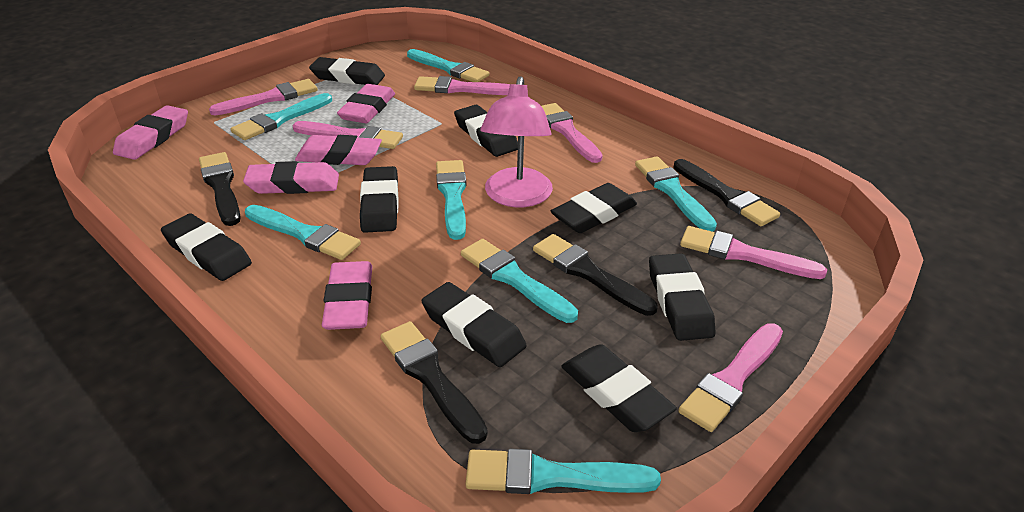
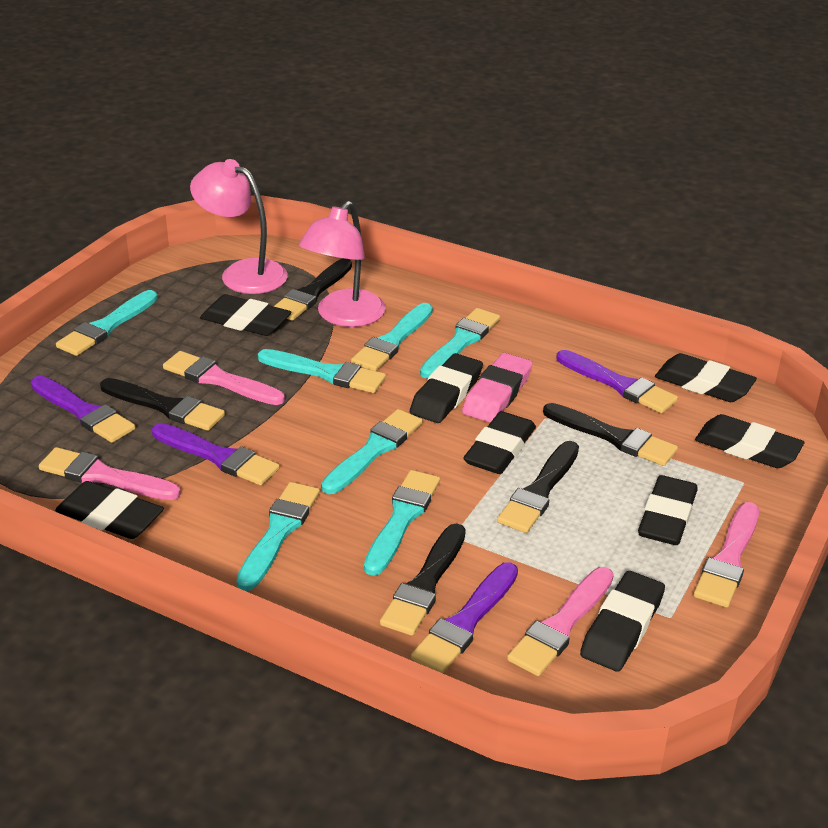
black brush: [199,152,241,226] [381,321,488,444] [533,234,658,316] [673,159,780,226] = 4 -> [100,378,225,431] [274,258,352,321] [380,523,466,636] [497,441,579,533] [543,403,678,466] = 5
pink brush: [209,79,318,115] [292,121,403,149] [414,76,510,95] [541,103,603,163] [678,323,783,432] [680,226,827,279] = 6 -> [39,447,181,500] [163,351,285,405] [507,567,614,676] [694,502,759,608] = 4
pink eraser: [113,105,188,160] [243,161,339,194] [295,135,382,165] [322,261,372,330] [337,84,395,123] = 5 -> [462,353,533,423] = 1
pink lamp: [480,76,553,207] = 1 -> [190,159,288,294] [299,201,386,327] = 2
purple brush: none = 0 -> [31,376,135,443] [152,423,280,485] [411,562,518,673] [556,350,678,413] = 4

